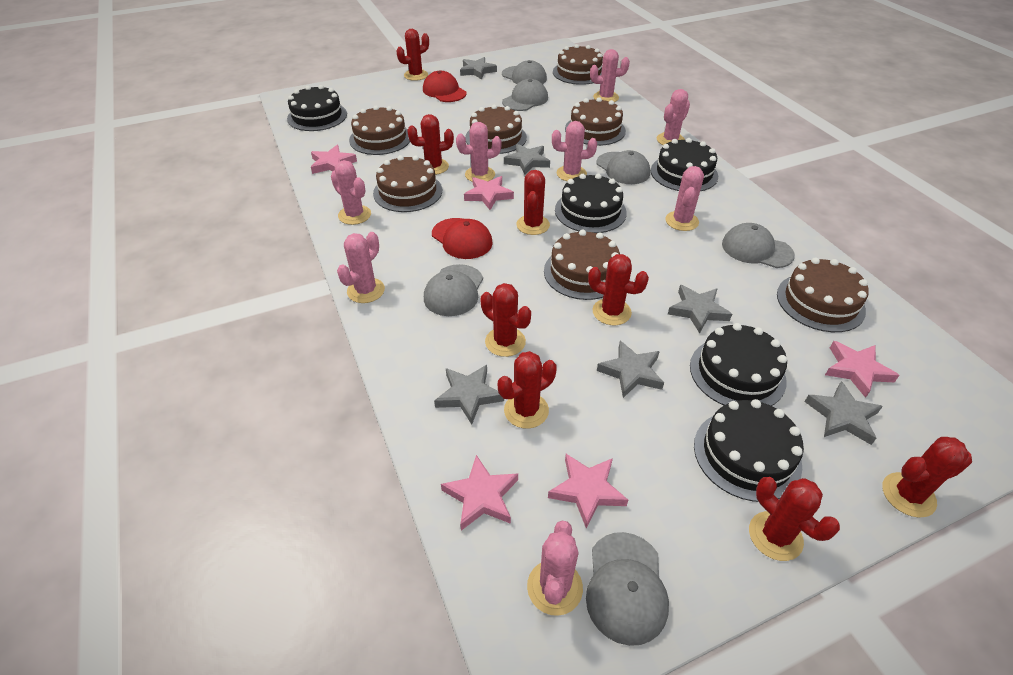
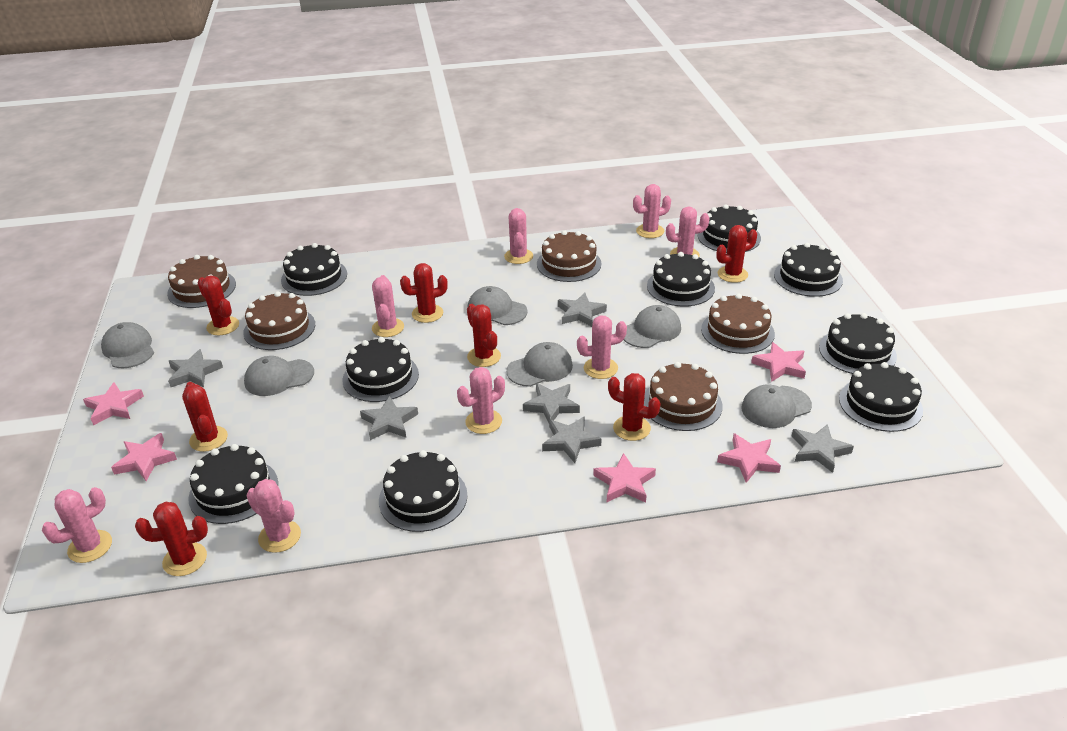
black cake: [287,85,347,131] [555,173,627,233] [651,138,718,191] [690,323,787,406] [694,399,804,502] = 5 -> [188,444,278,524] [281,243,347,296] [342,337,419,402] [379,450,468,532] [647,252,715,307] [698,204,761,253] [774,243,843,297] [819,313,897,374] [839,362,923,432] = 9
brown cake: [349,106,410,155] [373,155,442,212] [465,105,527,154] [544,230,620,300] [553,44,603,85] [565,97,626,146] [777,257,869,332] = 7 -> [167,255,236,308] [243,292,315,350] [537,230,602,282] [644,362,723,431] [701,293,775,354] = 5
red cactus: [396,29,429,81] [407,114,454,175] [480,283,531,357] [498,351,557,429] [516,170,550,235] [588,254,649,325] [749,477,840,561] [882,437,972,518] = 8 -> [135,502,208,576] [182,382,228,452] [198,276,239,335] [400,263,448,323] [467,304,501,367] [608,373,661,441] [716,225,757,283] = 7
red cap: [423,71,466,102] [432,218,493,259] = 2 -> none = 0

